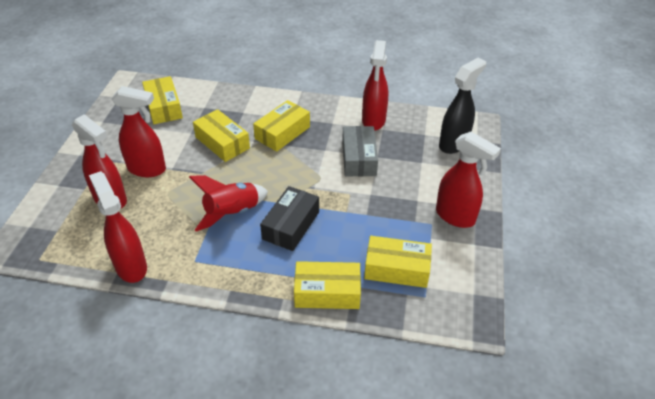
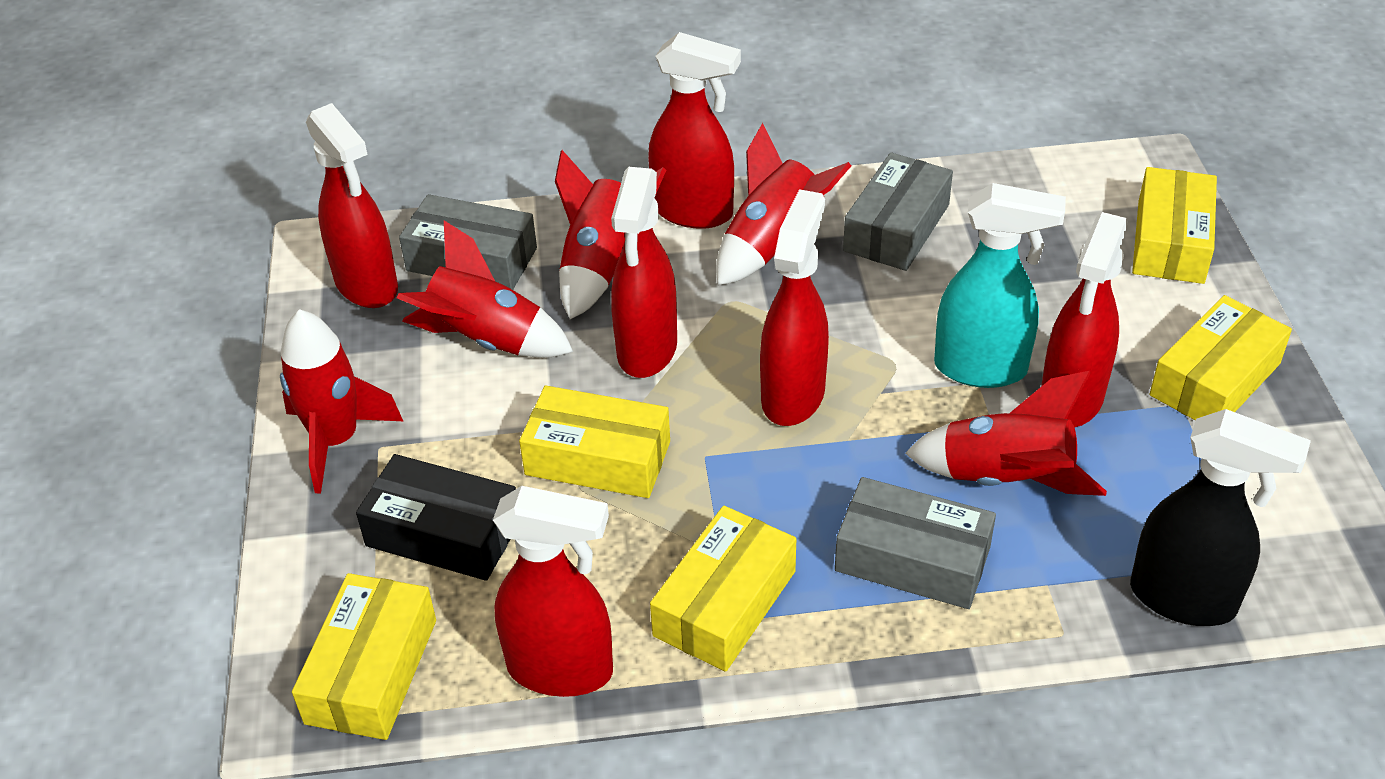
grey box: [342,126,378,176] = 1 -> [399,194,537,290] [835,477,996,609] [843,152,953,271] = 3
red rocket: [189,175,268,232] = 1 -> [280,309,403,494] [397,221,573,358] [555,150,666,319] [716,123,851,285] [905,371,1107,496] = 5
red spray bottle: [72,114,127,208] [89,171,147,283] [111,86,166,177] [362,40,388,131] [436,132,501,228] = 5 -> [306,103,398,308] [493,486,613,697] [611,167,677,378] [648,32,741,229] [760,189,829,426] [1041,212,1128,428] = 6
turquoise spray bottle: none = 0 -> [934,183,1066,388] = 1

